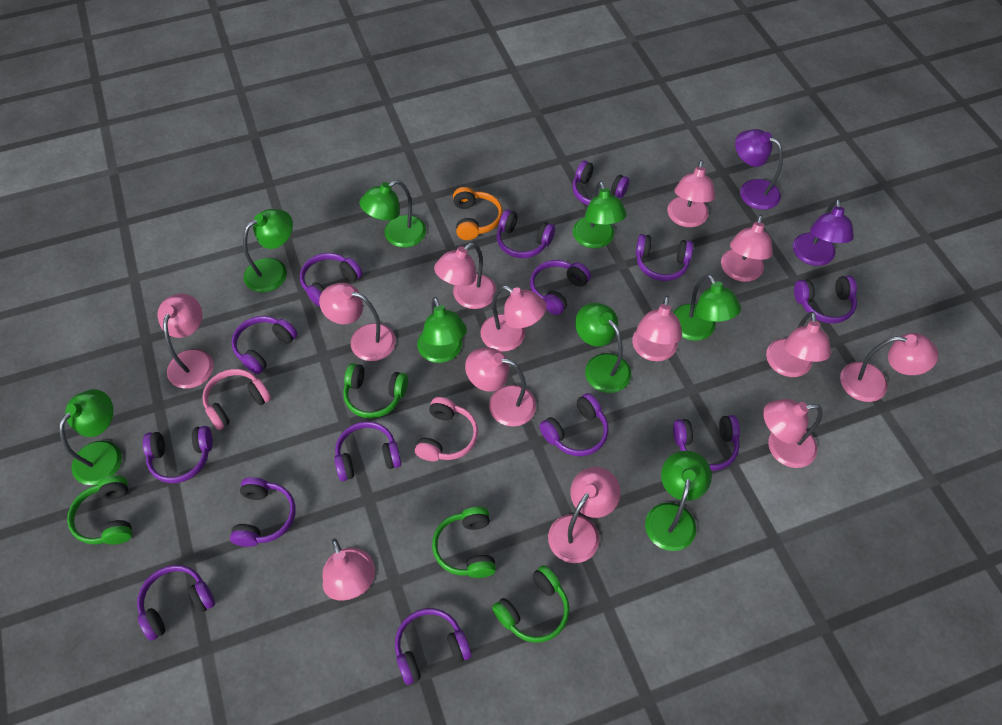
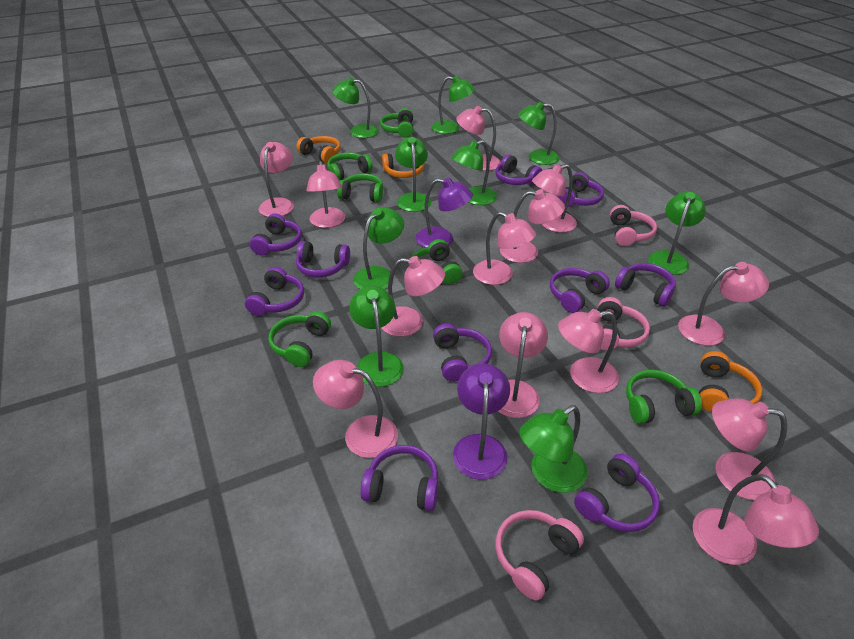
green headphones: [67,475,132,545] [343,363,408,418] [432,507,496,578] [492,565,570,643] = 4 -> [268,311,331,367] [327,152,373,180] [337,174,383,202] [380,108,413,138] [411,239,463,284] [626,370,702,424] = 6
green lamp: [59,389,122,485] [243,209,293,292] [360,180,426,248] [417,297,467,363] [573,181,627,248] [575,303,631,393] [645,451,712,551] [673,274,741,341] = 8 -> [332,77,379,138] [349,286,404,387] [353,207,404,290] [395,137,431,212] [431,76,475,134] [451,140,497,205] [518,102,560,165] [519,405,588,493] [648,191,706,275] = 9
orange headphones: [453,187,503,240] = 1 -> [296,136,341,164] [382,154,424,178] [699,351,763,412] = 3
pink headphones: [202,369,271,430] [415,397,478,461] = 2 -> [496,510,584,601] [597,297,650,351] [610,205,657,246] = 3
purple headphones: [137,565,215,641] [143,426,213,483] [230,477,296,547] [231,316,298,375] [300,253,362,307] [334,421,401,481] [395,608,472,685] [497,209,555,258] [530,260,591,315] [539,393,609,456] [572,161,630,206] [636,234,693,281] [673,415,740,471] [794,276,857,323] = 14 -> [245,267,304,316] [250,213,302,256] [296,241,350,278] [360,445,439,511] [433,323,492,382] [495,154,542,185] [550,268,610,313] [557,172,604,207] [574,453,660,532] [615,263,676,307] = 10

